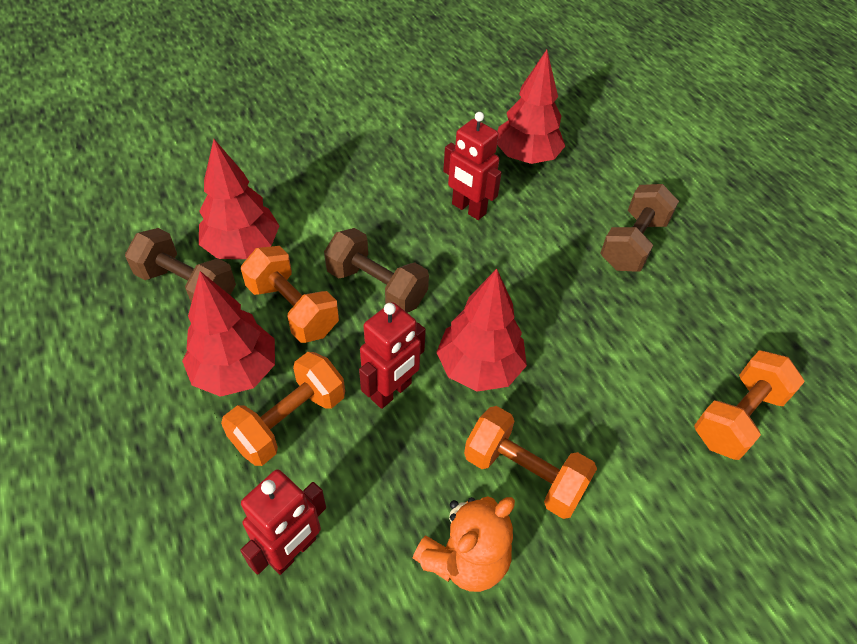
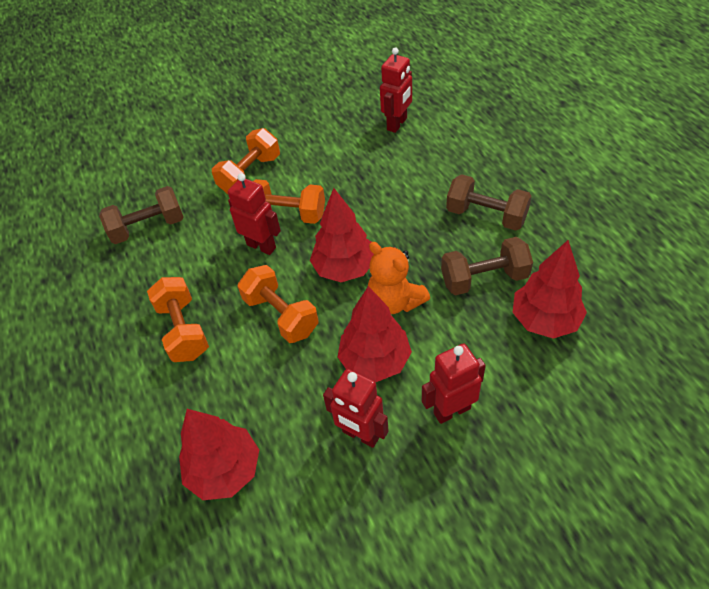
red robot: [240,469,326,575] [359,302,426,409] [443,112,502,220] = 3 -> [228,173,281,255] [323,369,389,448] [380,47,412,133] [422,343,486,424] = 4

